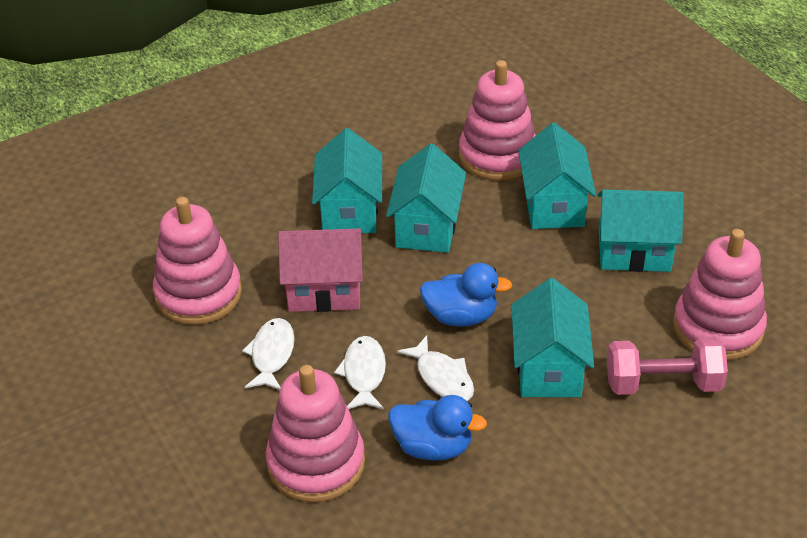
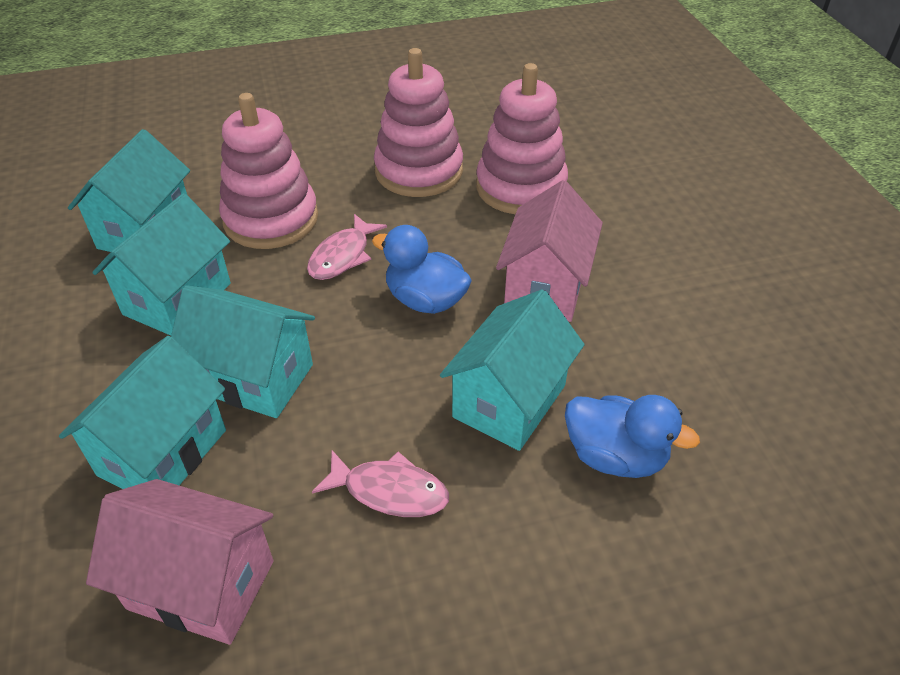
pink dumbbell: [607,338,728,395] = 1 -> none = 0
pink fish: none = 0 -> [307,214,387,280] [312,450,449,517] = 2
pink house: [278,228,363,312] = 1 -> [86,479,274,645] [496,180,603,322] = 2
pink stacking toy: [153,197,242,325] [266,365,365,503] [459,60,536,181] [673,229,767,360] = 4 -> [219,93,318,249] [374,48,463,197] [476,63,568,214] = 3
white fish: [242,318,295,390] [334,336,386,409] [397,335,474,401] = 3 -> none = 0

